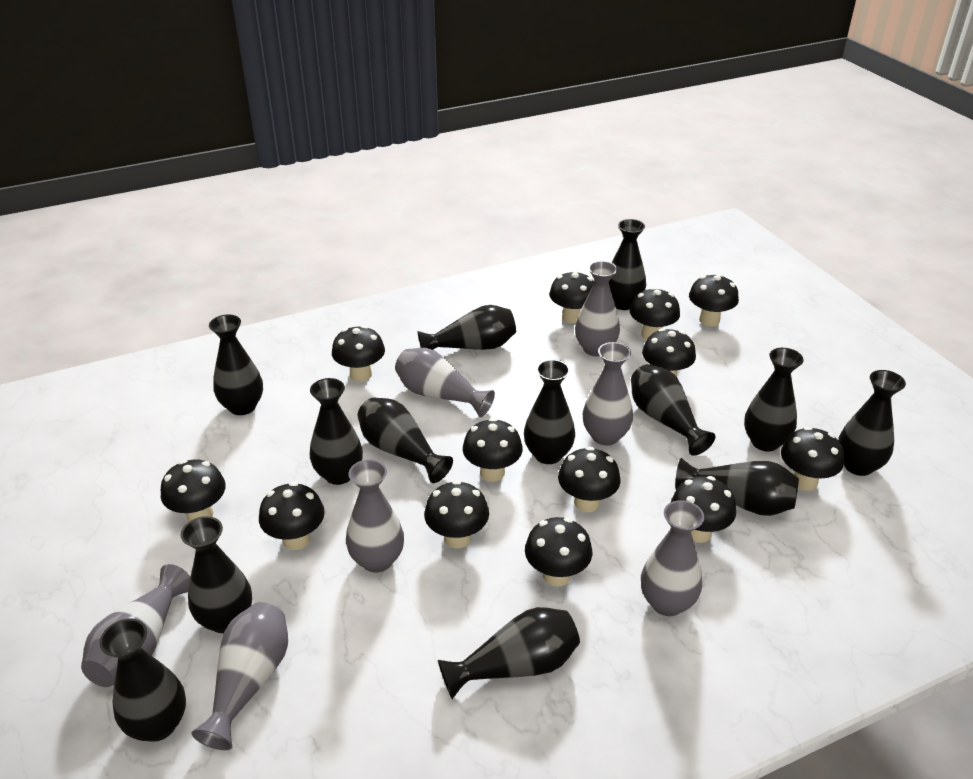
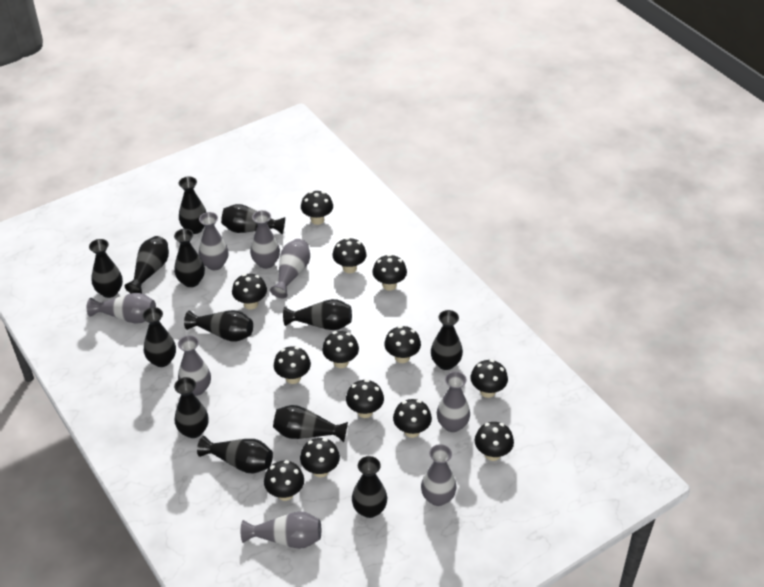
grey vase: [81,564,190,687] [191,602,288,750] [346,459,404,573] [395,348,495,417] [575,261,620,356] [583,342,633,446] [641,500,704,616] = 7 -> [87,293,156,324] [178,335,211,396] [199,212,228,270] [241,511,321,549] [250,210,280,269] [270,239,310,299] [421,444,456,506] [437,371,470,432] = 8

